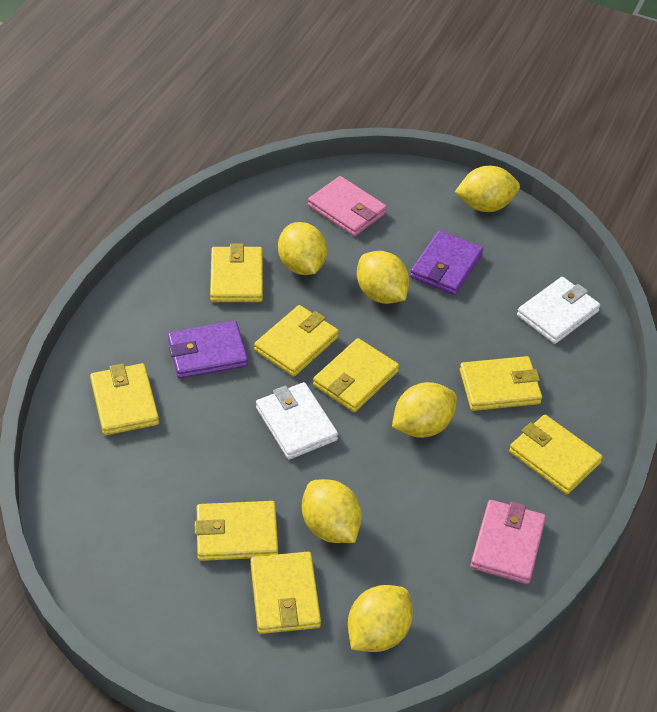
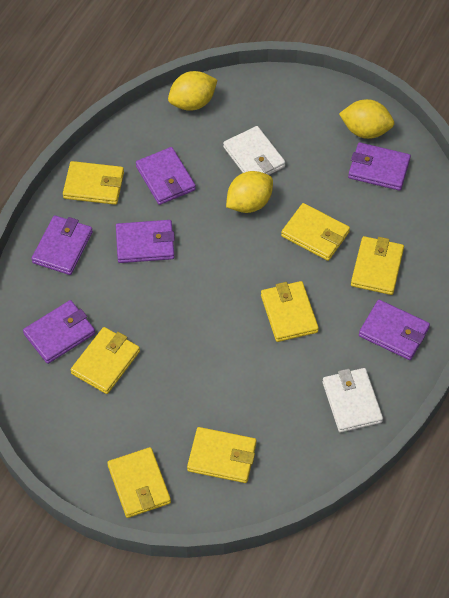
pink wallet: [308,176,387,237] [470,500,546,584] = 2 -> none = 0
purple wallet: [168,321,248,379] [410,230,483,295] = 2 -> [23,300,95,364] [31,215,93,275] [116,220,175,263] [136,147,196,205] [348,142,411,191] [359,300,430,360] = 6
yellow lemon: [278,222,327,275] [302,479,362,543] [348,585,413,652] [357,251,409,304] [392,382,457,438] [455,166,520,212] = 6 -> [168,71,218,111] [226,171,273,213] [339,99,394,139] = 3
yellow wallet: [90,363,159,435] [194,501,278,561] [210,243,263,302] [250,552,321,634] [254,305,339,377] [313,338,399,412] [460,356,542,411] [509,415,603,494] = 8 -> [63,161,124,205] [70,327,140,394] [107,447,171,518] [187,427,257,483] [261,281,319,342] [281,203,350,261] [351,236,404,295] = 7

